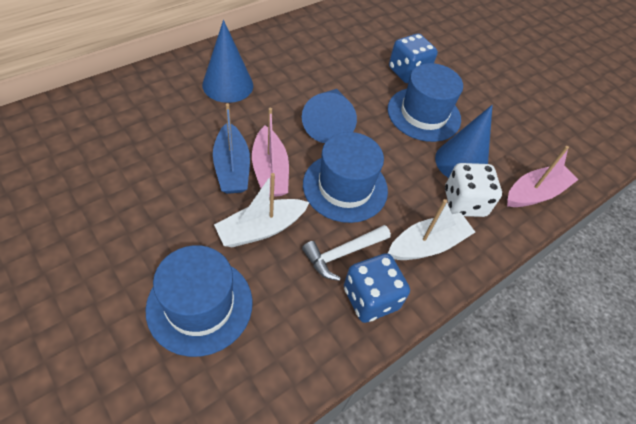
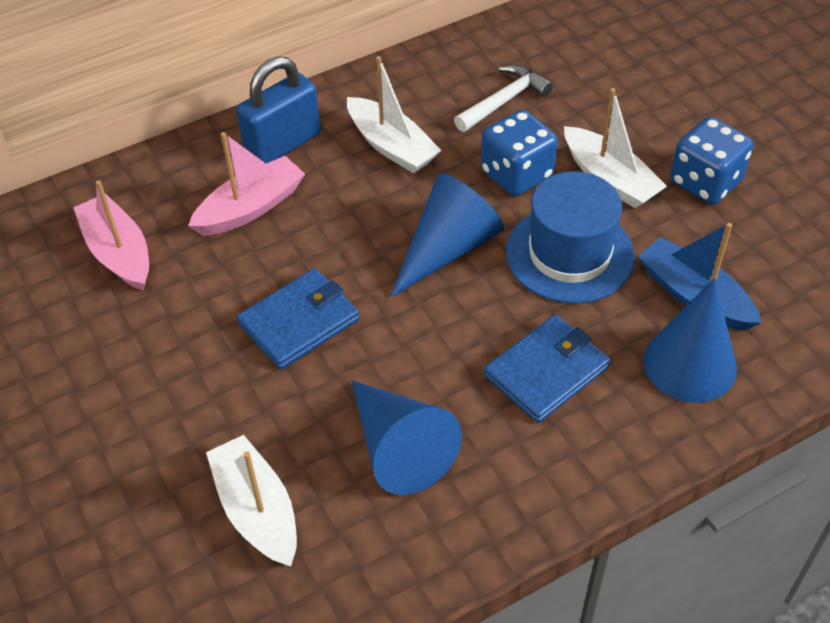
blue hat: [145,245,253,357] [303,132,388,223] [388,63,463,142] = 3 -> [506,171,635,304] = 1
blue padlock: none = 0 -> [236,56,321,163] = 1
blue wallet: none = 0 -> [237,268,359,369] [484,314,610,423] = 2
white boat: [214,173,310,247] [388,199,475,260] = 2 -> [206,435,297,566] [347,56,442,174] [564,88,667,209] = 3
white dice: [445,163,502,217] = 1 -> none = 0

